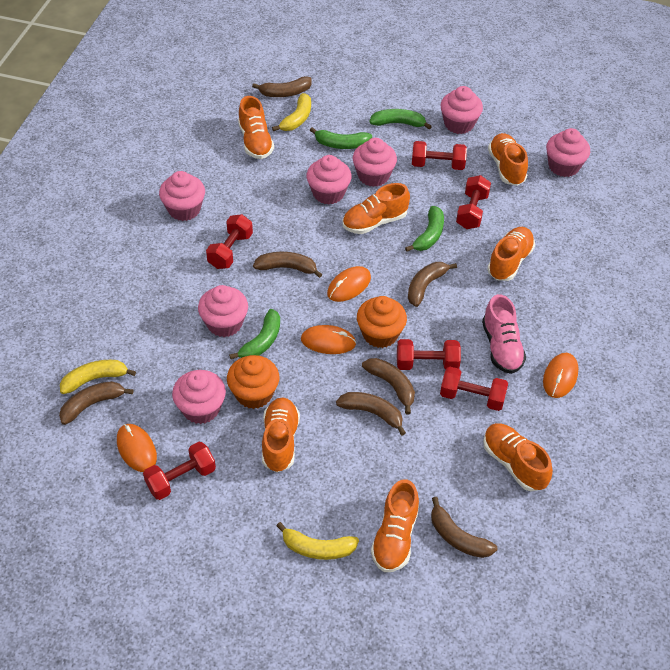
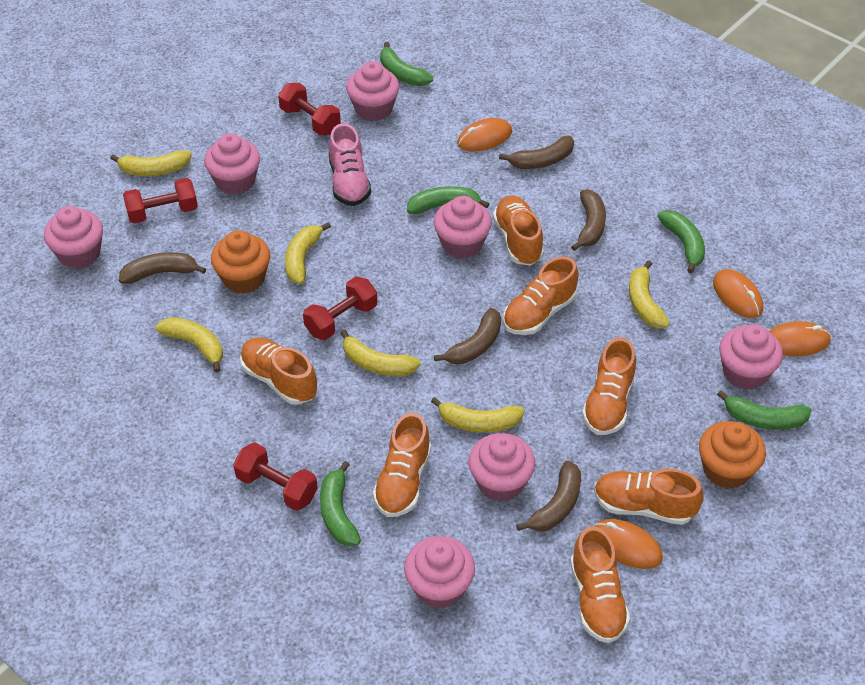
brown banana: [59,381,133,425] [252,76,312,97] [253,252,322,278] [336,392,406,435] [362,358,415,414] [408,262,457,307] [431,497,497,558] = 7 -> [119,252,206,284] [434,308,501,364] [499,136,574,169] [516,461,581,532] [571,190,606,251] = 5
green banana: [229,309,280,359] [310,127,372,149] [369,109,432,129] [405,206,444,252] = 4 -> [320,461,361,546] [380,42,433,86] [407,186,490,214] [658,210,705,273] [717,391,812,430] = 5
red dumbbell: [143,442,216,500] [206,214,253,269] [397,339,461,370] [412,141,467,170] [440,367,508,411] [456,175,491,229] = 6 -> [123,178,198,224] [233,443,318,511] [278,83,341,135] [303,277,377,340] = 4
yellow banana: [60,360,136,394] [272,93,311,131] [276,522,359,560] = 3 -> [110,150,192,176] [155,317,223,373] [285,222,331,284] [340,329,421,376] [431,397,524,433] [629,260,670,329] = 6

